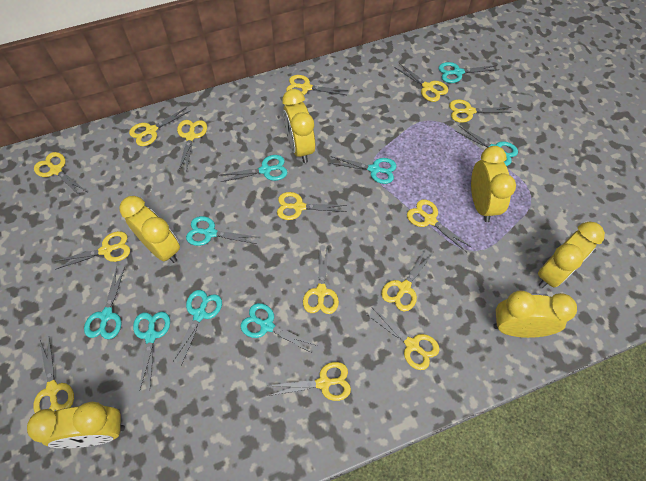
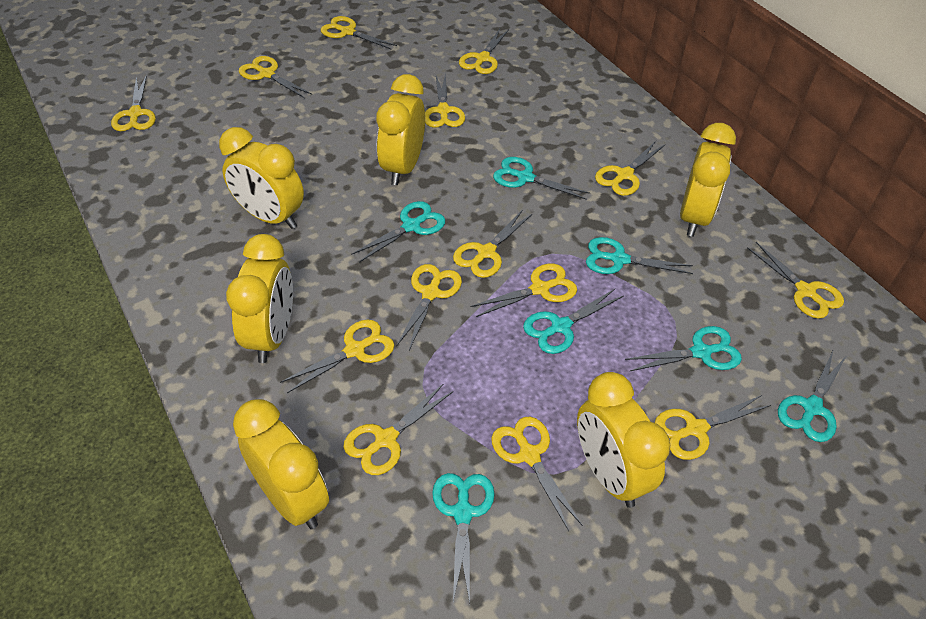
turquoise scissors: [84,267,125,339] [133,312,170,389] [172,290,222,366] [186,216,257,246] [221,155,287,182] [240,303,317,354] [330,156,397,184] [438,62,499,83] [454,125,518,166] = 9 -> [351,201,445,262] [432,473,495,603] [493,157,590,200] [523,289,624,354] [586,237,693,274] [625,326,742,371] [778,349,847,442] = 7

